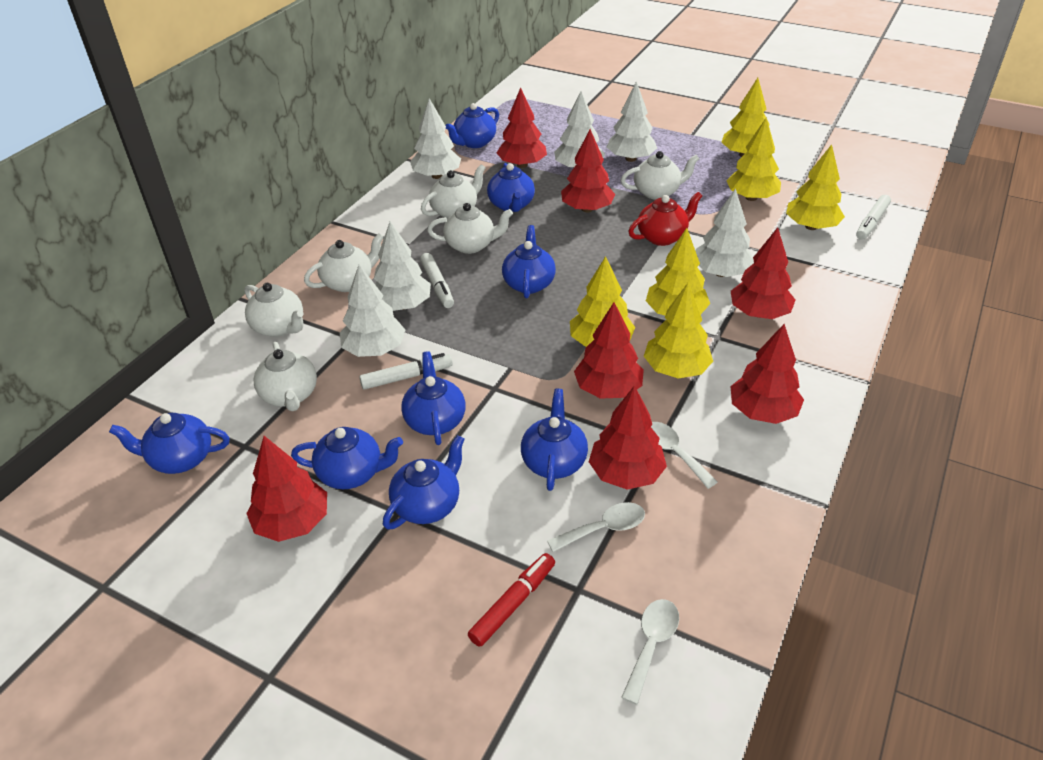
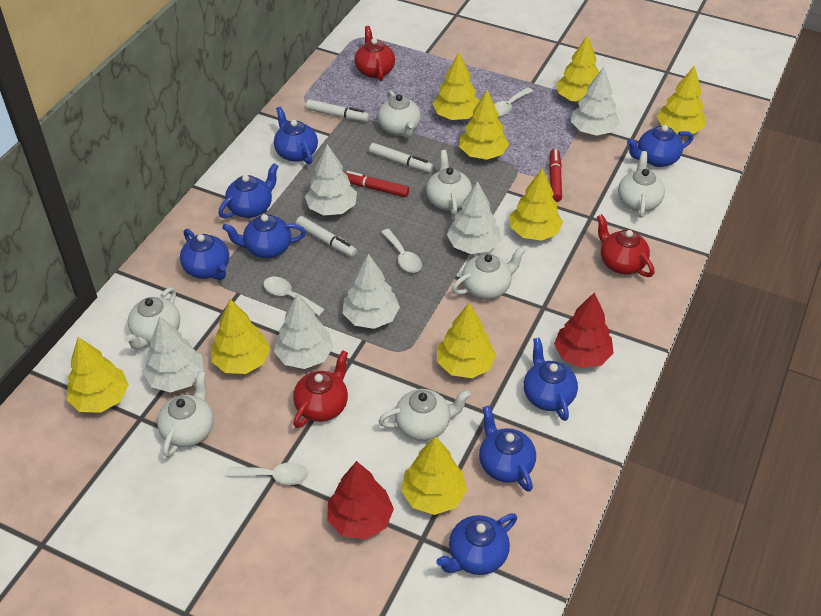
red marker: [468,553,555,647] = 1 -> [344,171,409,197] [549,149,562,202] = 2
red teapot: [628,192,702,246] = 1 -> [293,350,348,428] [355,26,395,81] [597,214,655,277] = 3
red tree: [246,436,327,542] [497,87,547,168] [561,129,616,212] [574,302,644,399] [589,385,667,490] [731,227,795,319] [731,324,804,424] = 7 -> [327,461,394,540] [554,292,614,368] = 2
white spoon: [547,502,645,552] [621,599,679,705] [651,422,718,489] = 3 -> [226,462,308,485] [263,277,325,316] [381,229,422,273] [494,87,533,117] = 4
white teapot: [244,283,304,337] [254,342,317,411] [304,233,384,292] [421,165,485,219] [427,203,513,254] [621,151,699,200] = 6 -> [124,287,180,350] [157,371,214,458] [378,90,421,138] [379,389,471,441] [426,150,472,216] [452,246,526,299] [618,151,665,218] = 7
yellow tree: [570,256,635,347] [644,282,713,379] [646,228,710,315] [721,78,770,157] [726,117,781,201] [786,144,845,230] = 6 -> [66,337,129,413] [211,299,270,374] [401,436,467,515] [433,52,480,120] [437,303,496,378] [459,90,509,160] [510,168,563,241] [556,35,599,102] [657,65,705,134] = 9

